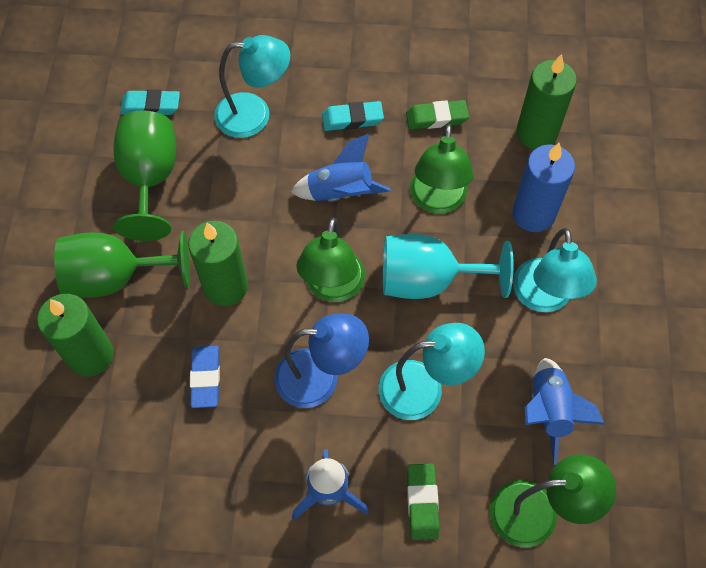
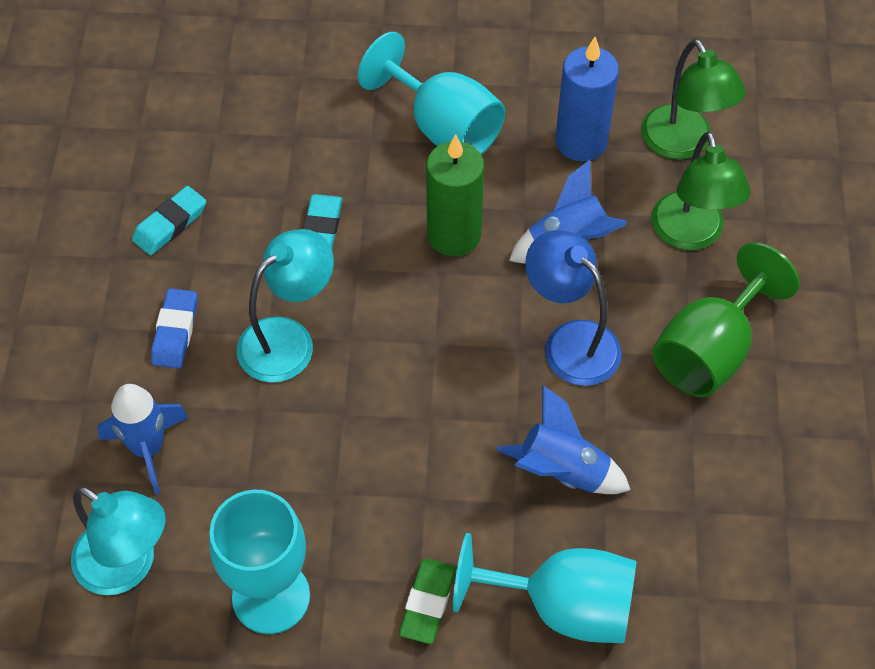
green candle: [37,294,114,377] [188,221,248,306] [516,54,577,149] = 3 -> [426,134,484,256] = 1
green eraser: [406,100,469,130] [407,464,439,540] = 2 -> [399,558,456,644] = 1
green goblet: [54,231,190,298] [114,110,176,241] = 2 -> [652,242,800,397] = 1
green lamp: [296,217,365,302] [410,124,474,214] [490,454,616,548] = 3 -> [641,39,746,159] [651,131,751,250] = 2
turquoise goblet: [383,234,514,299] = 1 -> [209,490,310,634] [358,32,505,155] [453,533,637,643] = 3
turquoise lamp: [214,35,290,138] [379,323,485,420] [513,228,597,312] = 3 -> [71,486,166,595] [237,229,334,383] = 2

